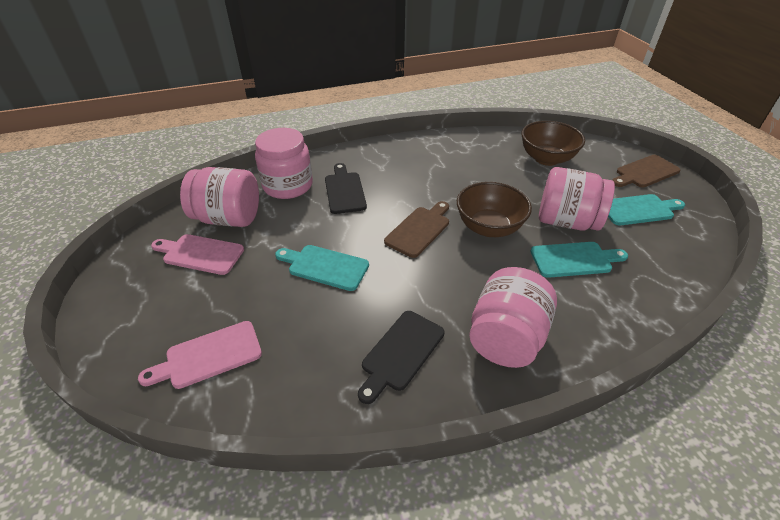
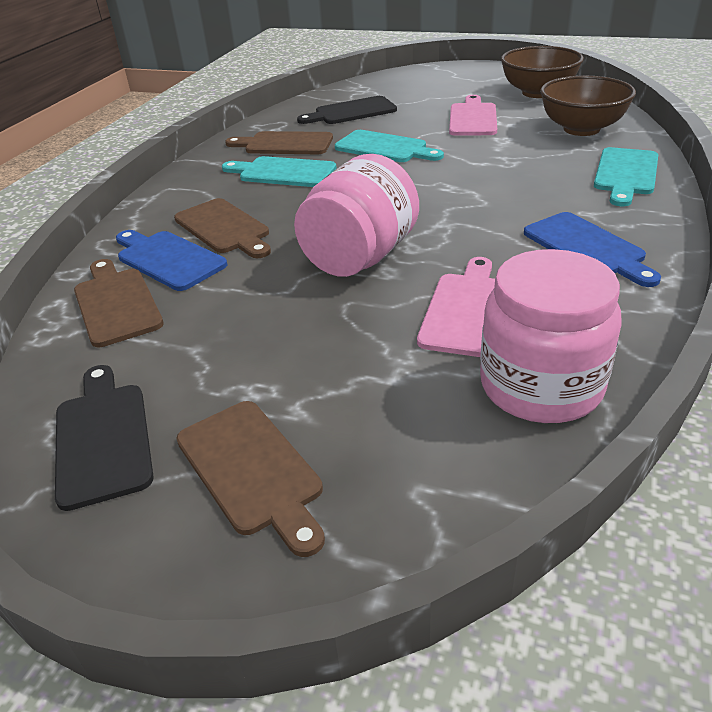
blue cutting board: none = 0 -> [116,230,227,291] [524,212,661,287] = 2
brown cutting board: [384,201,449,258] [612,155,681,188] = 2 -> [74,259,164,347] [174,198,271,258] [176,401,325,557] [225,131,333,154] = 4
pink jar: [180,167,259,227] [255,128,313,199] [469,267,557,368] [539,167,615,231] = 4 -> [294,154,419,277] [480,249,622,423] = 2

